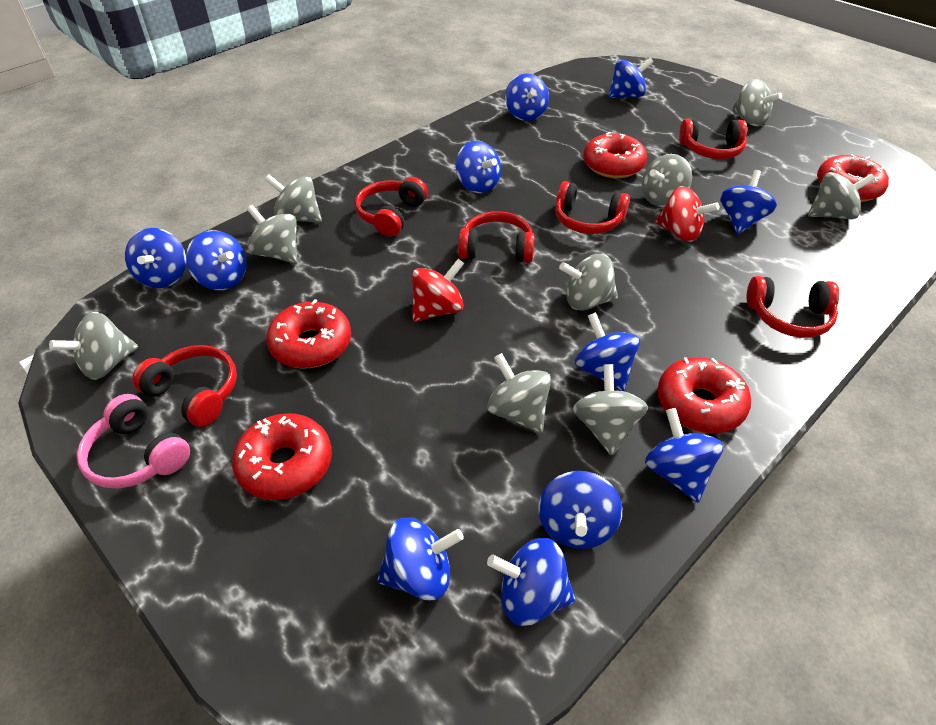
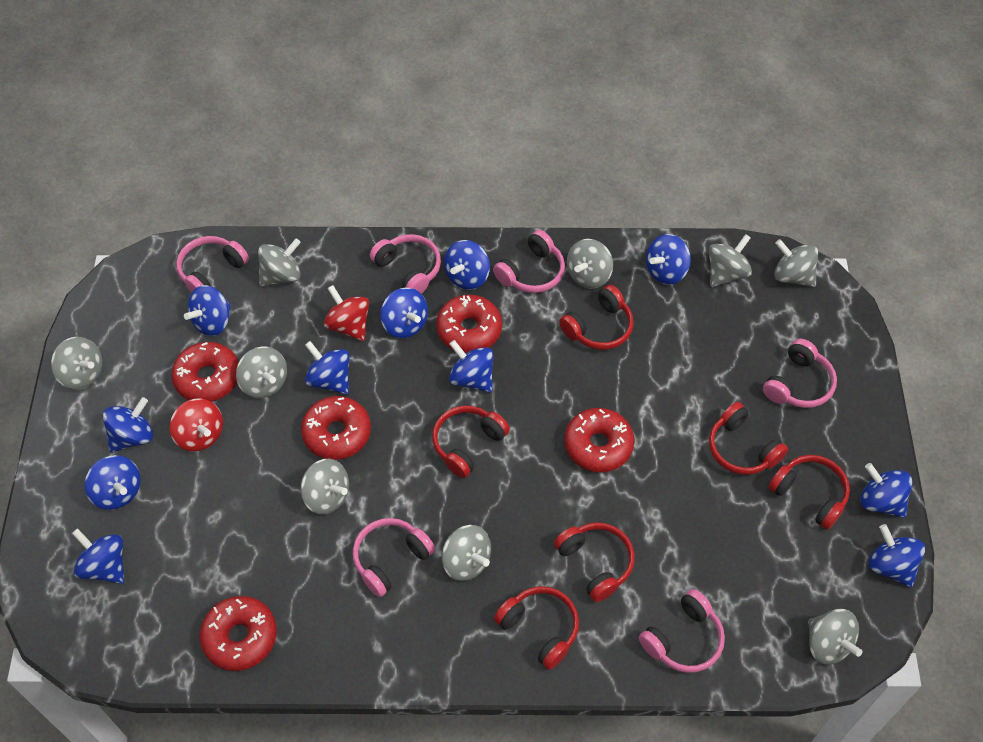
pink headphones: [77,394,190,488] = 1 -> [176,236,249,293] [353,518,435,597] [370,234,441,294] [493,230,565,293] [639,589,725,673] [763,339,837,408] = 6

